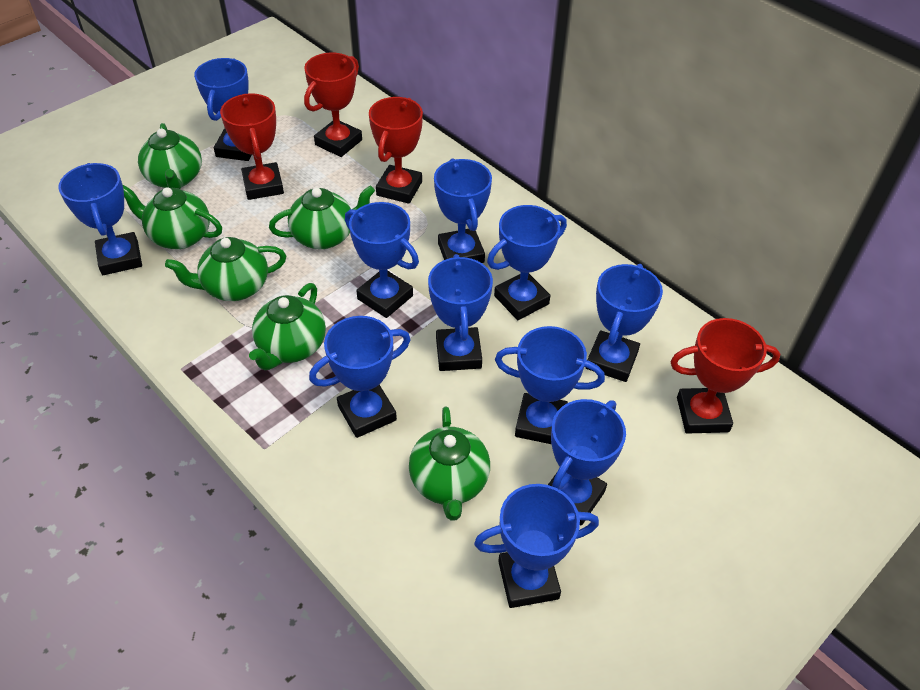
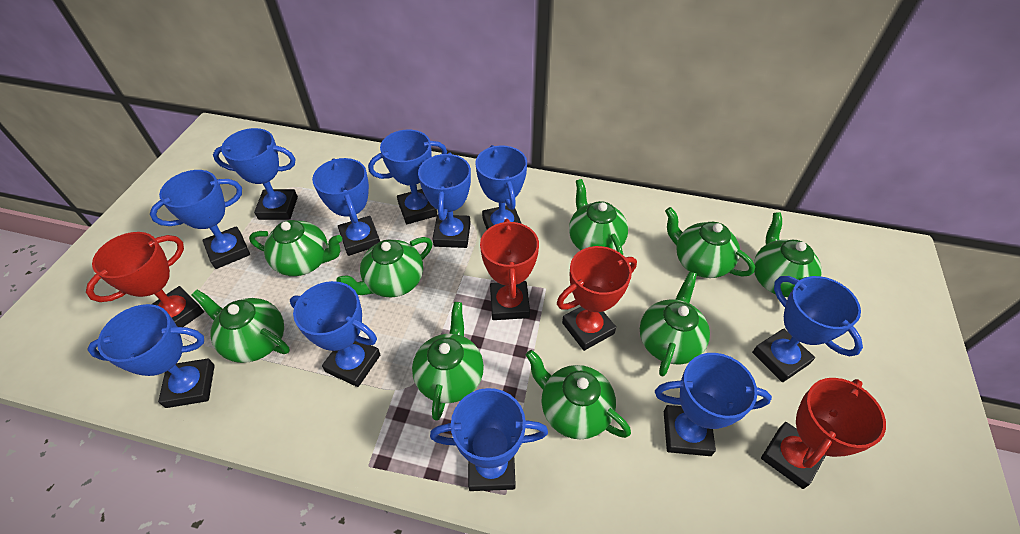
green teapot: [122,184,222,249] [138,123,202,189] [165,237,286,301] [249,283,326,370] [269,186,375,249] [409,407,490,521] = 6 -> [191,290,290,363] [249,220,343,276] [336,237,432,297] [412,302,484,421] [526,350,631,439] [569,179,628,255] [640,272,710,377] [665,207,755,278] [754,212,822,297] = 9

